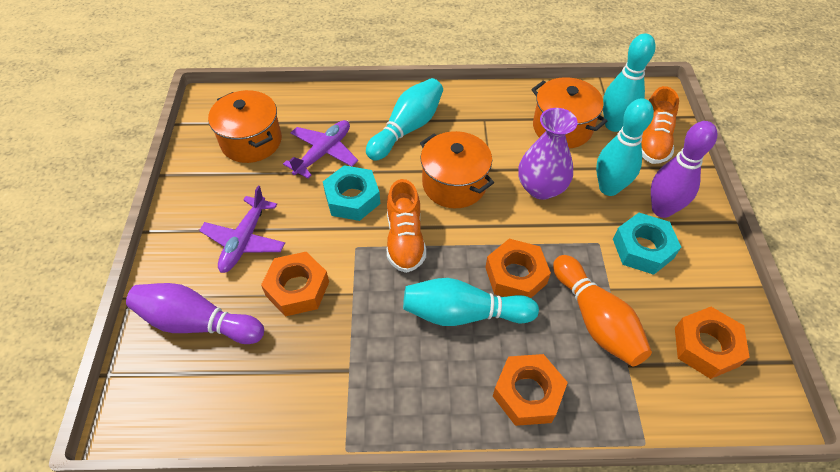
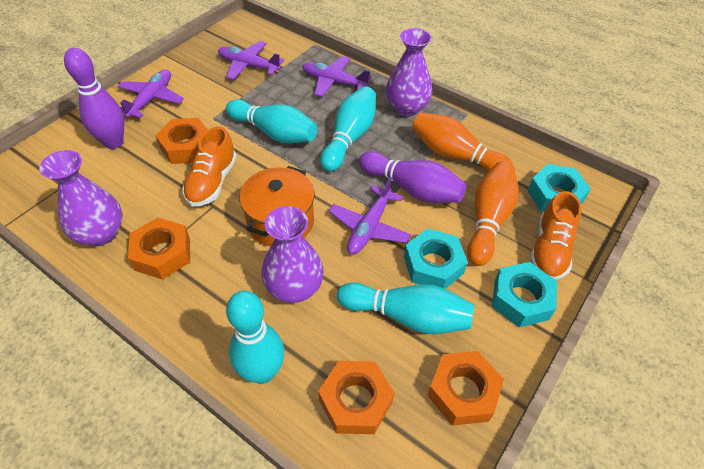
orange bowling pin: [553,255,652,366] = 1 -> [412,112,513,172] [467,161,519,266] = 2
orange pot: [208,90,282,163] [420,131,494,208] [531,77,607,148] = 3 -> [239,166,315,246] = 1
purple plane: [199,186,285,273] [283,120,358,179] = 2 -> [117,70,184,118] [218,41,284,80] [302,56,371,97] [329,177,411,254] = 4
purple vase: [518,108,578,200] = 1 -> [39,150,123,246] [261,206,324,303] [386,28,432,116] = 3
turquoise nut: [323,165,380,221] [613,213,681,275] = 2 -> [404,228,468,289] [492,262,557,328] [527,164,591,212] = 3

